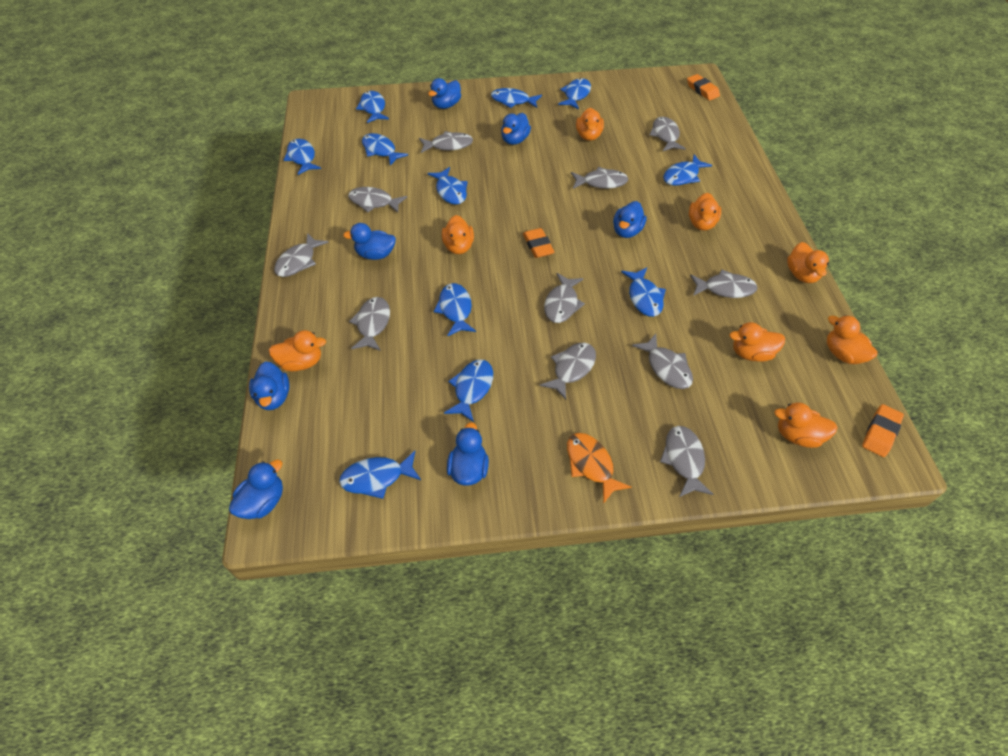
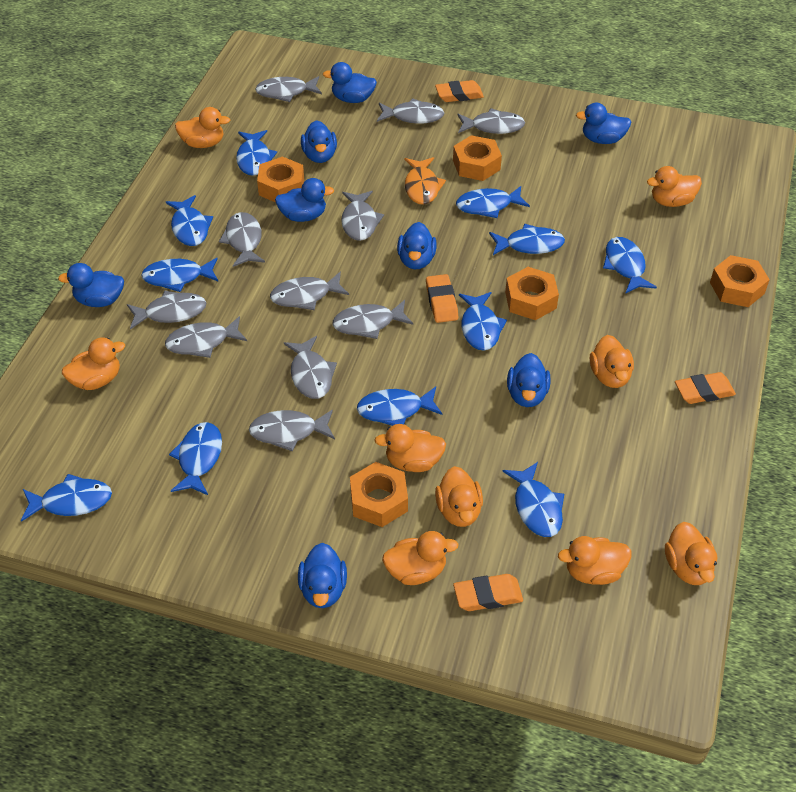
blue duck: [229,460,283,519] [249,361,289,410] [343,223,396,260] [428,78,461,109] [447,422,489,486] [501,113,531,145] [613,201,647,238] = 7 -> [58,263,124,307] [275,178,334,222] [298,543,347,608] [301,120,337,163] [323,62,377,103] [397,222,437,269] [507,353,551,407] [576,103,631,144] = 8
orange duck: [269,330,326,371] [442,215,474,254] [576,108,604,141] [689,193,721,230] [729,322,785,362] [774,402,837,448] [787,242,829,283] [827,315,878,364] = 8 -> [62,337,125,390] [175,107,230,148] [374,424,446,472] [382,531,458,585] [435,466,483,527] [558,536,631,585] [590,335,634,388] [647,166,702,207] [665,522,717,585] = 9
orange eraser: [523,228,555,258] [687,74,720,100] [862,404,904,457] = 3 -> [426,274,458,323] [435,80,484,102] [453,574,523,611] [675,372,736,404] = 4
orange nut: none = 0 -> [257,156,304,202] [350,462,408,527] [453,135,502,181] [505,267,559,320] [710,255,770,307] = 5

